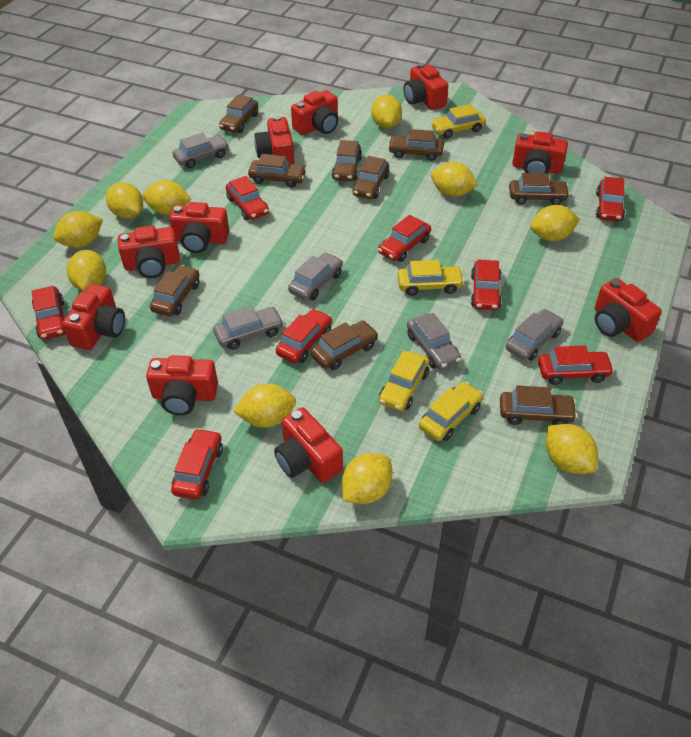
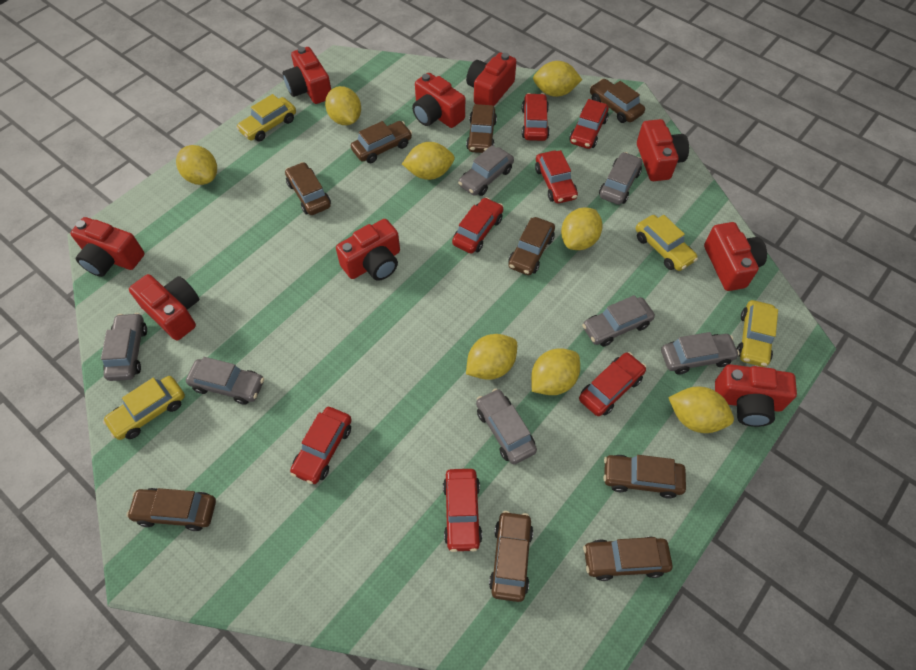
grey car: [173,133,229,168] [213,306,284,350] [288,252,343,300] [407,313,461,370] [506,309,564,361] = 5 -> [101,313,147,381] [186,357,264,405] [458,145,514,196] [476,389,537,464] [582,295,655,347] [599,152,642,205] [661,332,740,375] = 7
red camera: [62,284,125,350] [118,225,180,278] [146,355,218,415] [169,202,229,253] [254,116,295,164] [274,407,343,483] [291,90,338,135] [403,63,448,110] [512,131,568,174] [595,278,662,342] = 10 -> [70,217,145,277] [129,274,199,341] [283,47,331,104] [336,219,400,281] [412,73,465,128] [466,52,516,106] [637,119,689,181] [704,222,767,291] [715,364,797,427] = 9
red car: [32,286,65,340] [171,428,223,500] [226,176,269,220] [276,309,332,363] [378,215,431,262] [471,259,502,310] [538,345,614,385] [596,177,625,221] = 8 -> [290,407,352,484] [443,469,482,552] [452,197,503,254] [522,93,550,141] [535,150,578,203] [569,99,609,149] [579,352,646,416] = 7
yellow lemon: [53,211,103,248] [67,250,106,291] [106,182,143,219] [143,180,191,215] [233,384,296,428] [342,453,393,504] [371,95,402,128] [431,162,478,197] [530,205,580,241] [546,424,598,474] = 10 -> [176,145,217,185] [325,86,361,125] [402,142,455,180] [466,334,517,380] [531,348,580,395] [533,61,582,97] [561,207,602,250] [668,387,734,433] = 8

